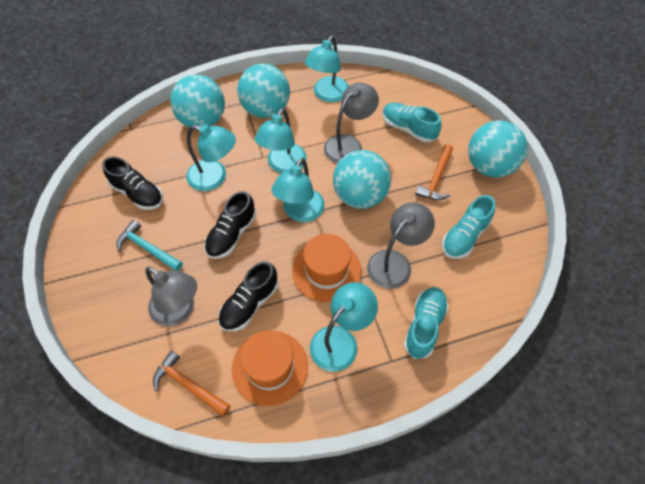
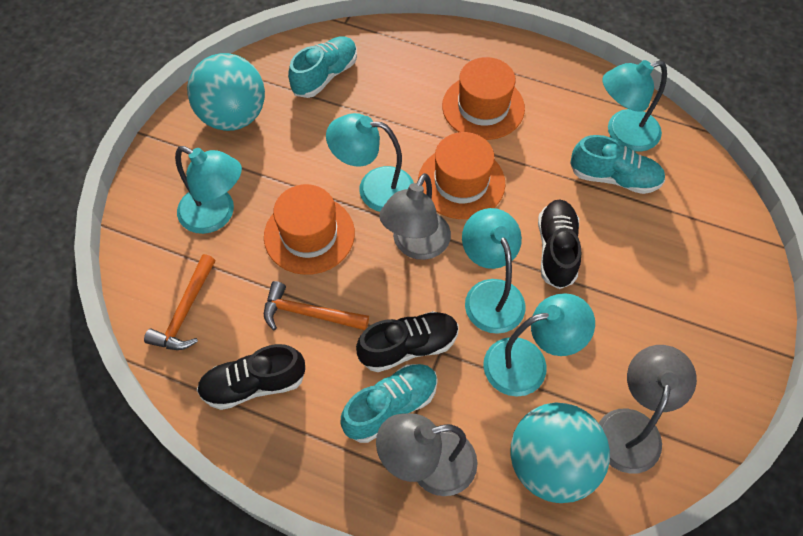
orange hat: [232,331,308,406] [292,234,361,302] = 2 -> [264,184,355,275] [418,132,505,219] [442,57,525,140] = 3
turquoise ball: [170,75,225,127] [237,64,290,118] [333,150,391,209] [468,120,528,178] = 4 -> [187,53,265,131] [510,403,610,503] = 2
turquoise hammer: [116,220,183,271] = 1 -> none = 0

